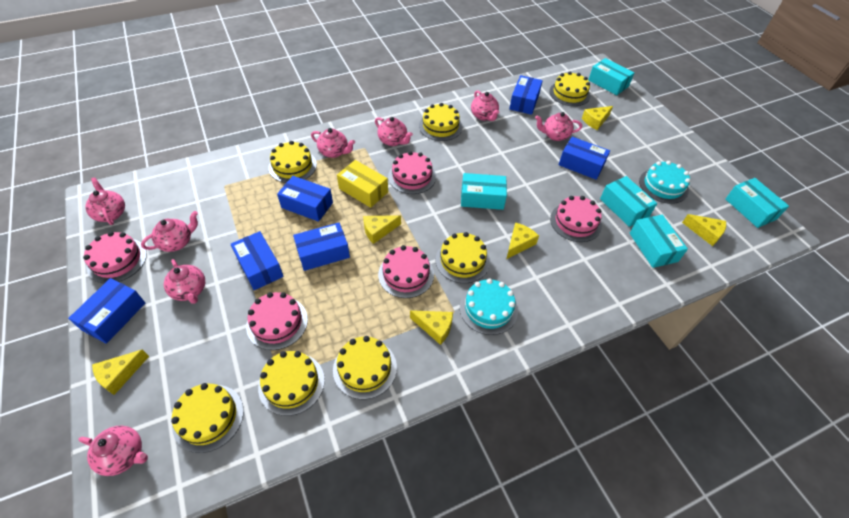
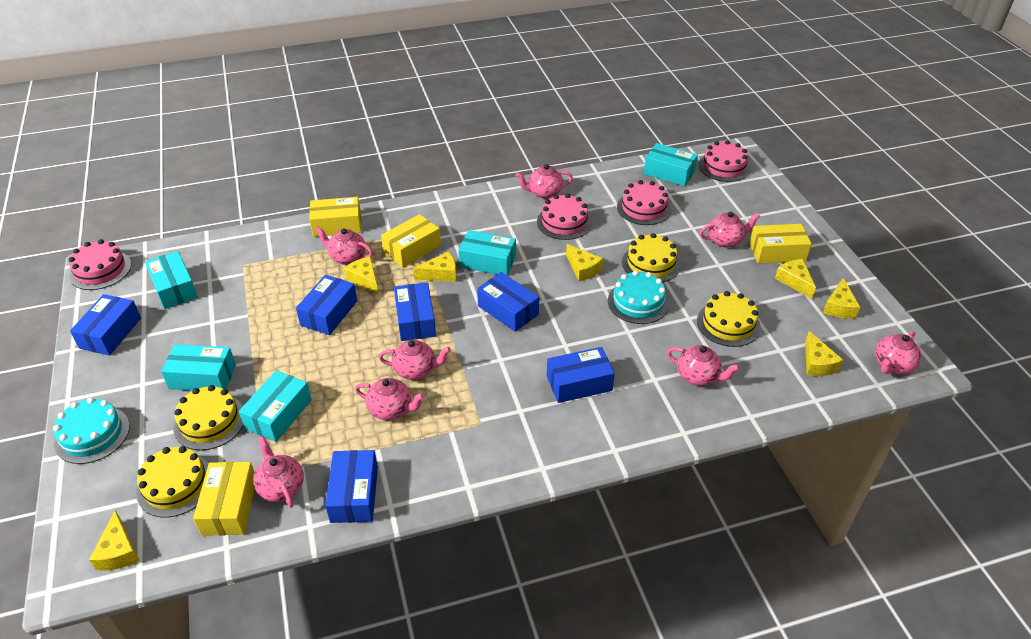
pink cake: [83,231,147,283] [246,292,308,350] [378,245,434,298] [388,151,436,194] [550,196,602,242] = 5 -> [68,239,131,290] [537,194,592,240] [617,180,671,225] [699,140,750,182] = 4
yellow box: [337,160,388,208] = 1 -> [193,462,255,536] [309,197,362,237] [381,214,441,267] [749,224,812,264] = 4
yellow cake: [171,383,244,453] [258,351,325,416] [268,141,317,183] [333,336,397,399] [419,103,463,141] [436,232,490,283] [549,71,590,106] = 7 -> [136,446,209,517] [173,385,244,450] [622,233,680,283] [697,291,761,347] = 4
yellow cheese: [92,349,149,395] [363,215,401,244] [410,310,453,345] [507,222,539,259] [582,106,613,130] [682,214,726,246] = 6 -> [89,510,140,571] [343,256,378,294] [413,251,457,282] [566,244,603,281] [775,259,816,298] [805,331,843,376] [823,278,860,319] = 7

